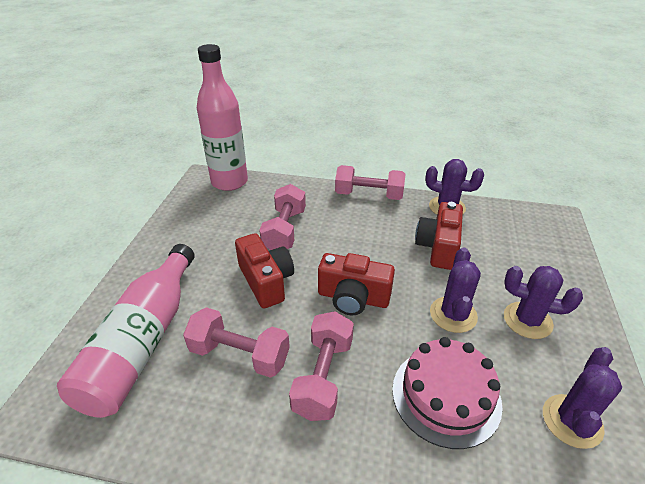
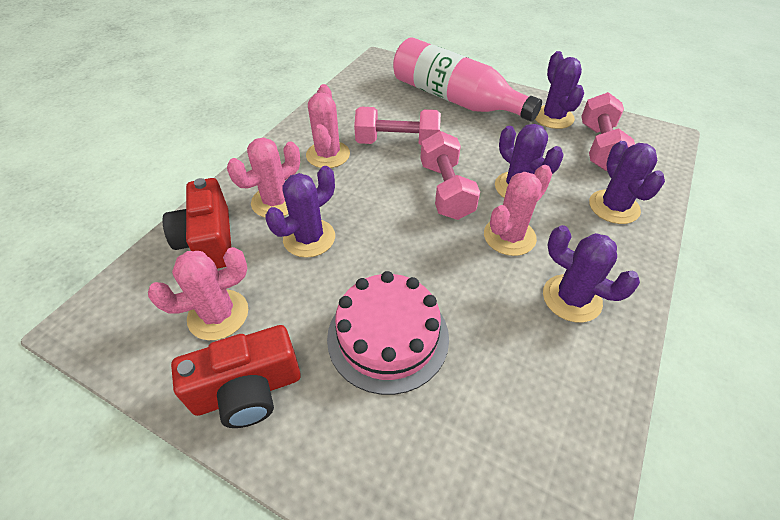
pink bottle: [57,244,195,418] [197,44,248,191] = 2 -> [393,37,542,121] = 1
pink cactus: none = 0 -> [148,247,248,340] [227,138,300,218] [306,84,350,168] [484,165,552,256] = 4
pink dumbbell: [183,307,290,378] [259,184,306,250] [289,311,354,421] [335,165,405,200] = 4 -> [354,107,441,145] [420,131,480,220] [581,92,635,171] = 3
purple cactus: [425,159,484,215] [430,248,481,333] [504,266,583,339] [543,347,622,449] = 4 -> [266,166,335,258] [495,124,564,198] [535,51,584,129] [543,225,640,323] [589,141,665,224] = 5
red camera: [235,233,294,308] [318,253,395,315] [415,202,463,270] = 3 -> [162,178,231,269] [171,325,301,428] = 2

